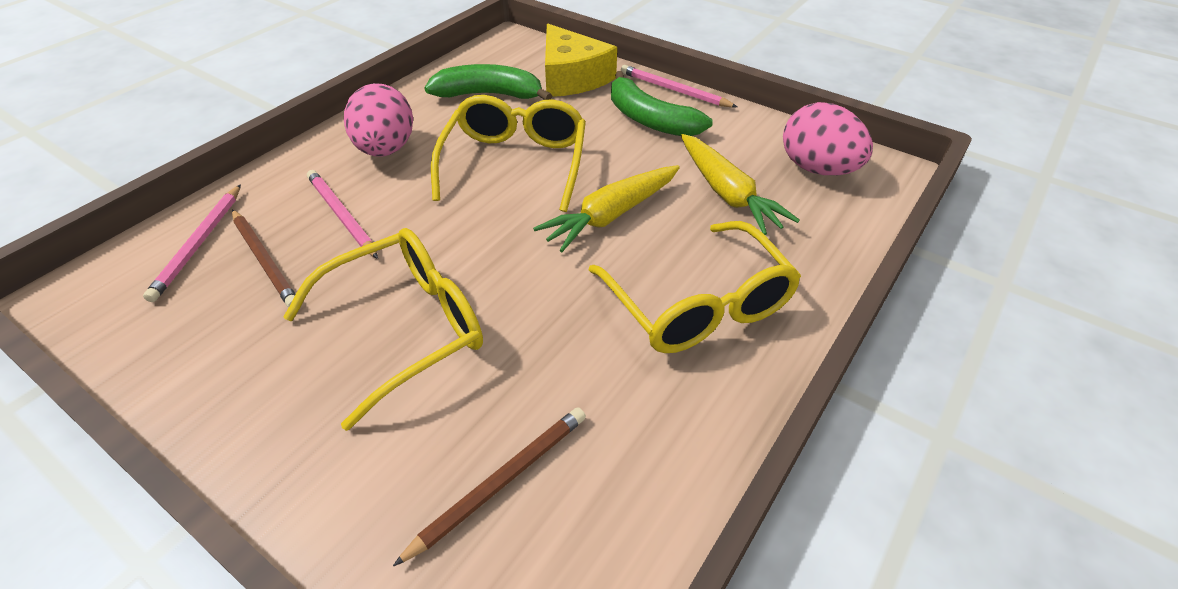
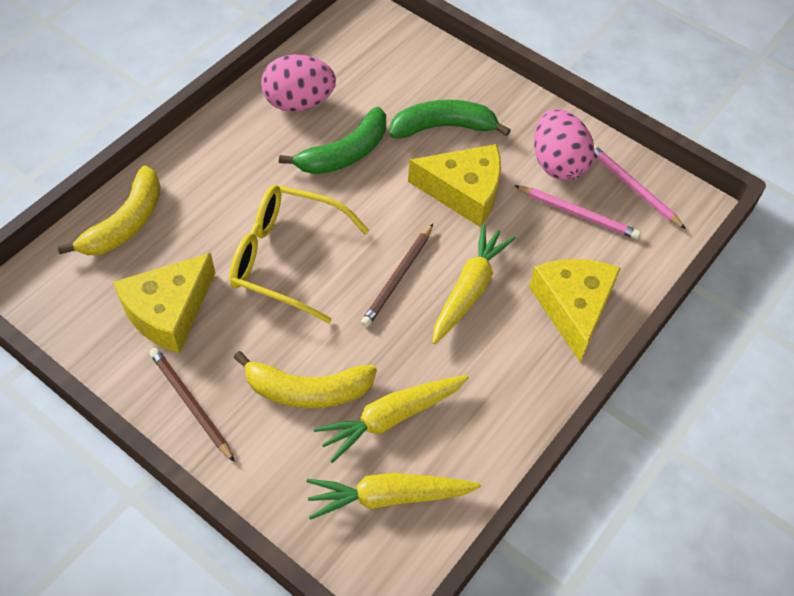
pink pencil: [143,184,241,302] [307,170,378,259] [621,65,737,108] = 3 -> [514,185,641,239] [594,145,686,229] = 2
yellow banana: none = 0 -> [57,165,161,255] [234,351,377,408] = 2
yellow carrot: [533,165,680,252] [681,134,800,235] = 2 -> [307,473,481,520] [314,375,469,463] [433,224,515,344] = 3
yellow cheese: [545,24,617,97] = 1 -> [113,253,215,354] [408,144,501,227] [529,259,621,362] = 3
yellow glasses: [283,228,483,431] [431,95,586,212] [589,221,801,353] = 3 -> [229,185,369,323] = 1

